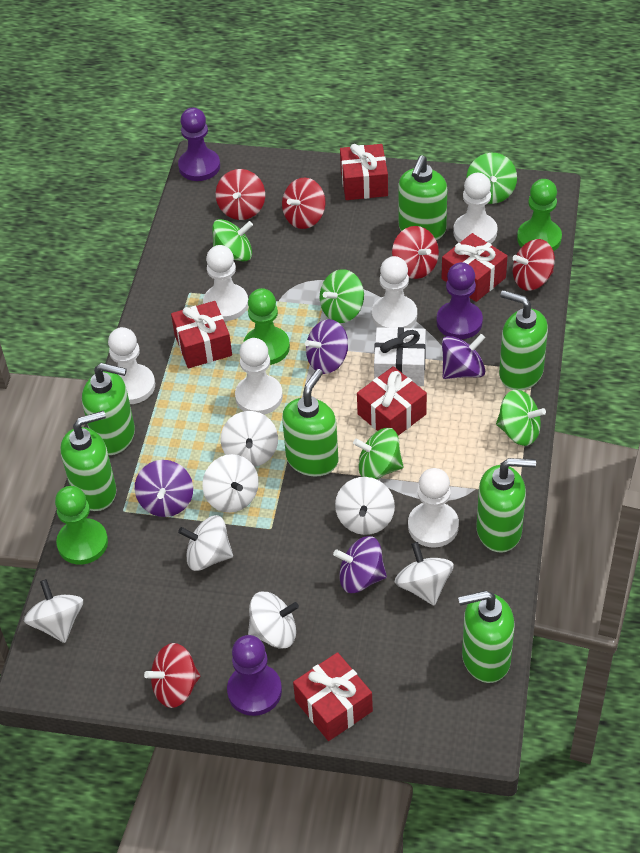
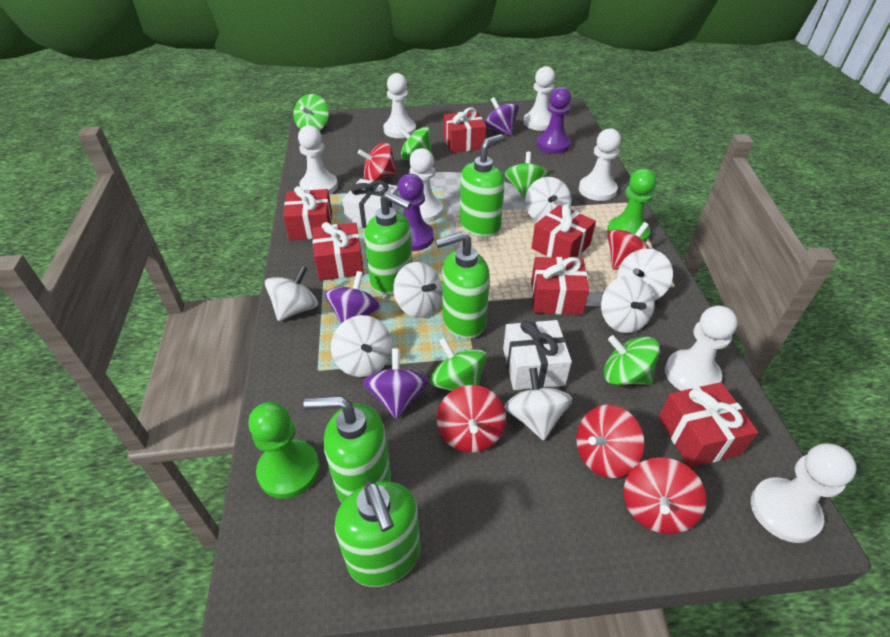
green pawn: [55,486,108,565] [244,288,290,365] [517,179,562,251] = 3 -> [248,402,320,499] [607,169,656,242] = 2
green soap dispenser: [60,411,116,511] [82,363,135,455] [282,369,338,476] [398,155,447,240] [458,590,515,683] [477,458,536,553] [499,290,548,391] = 7 -> [303,396,391,503] [335,481,420,587] [364,192,412,295] [435,231,490,339] [460,134,505,237] = 5
purple pawn: [178,108,220,181] [227,635,282,716] [437,262,483,339] = 3 -> [398,174,434,251] [536,87,571,154] = 2
purple spinning top: [135,460,193,517] [305,319,348,374] [333,536,387,593] [442,334,485,379] = 4 -> [325,271,381,323] [363,348,429,419] [485,97,519,135] = 3
red gift: [171,301,232,368] [293,652,373,741] [340,144,388,200] [357,366,427,436] [441,233,508,302] = 5 -> [283,186,332,241] [312,222,364,281] [443,107,486,153] [531,257,589,315] [532,204,596,258] [658,382,758,468] = 6
white gift: [374,327,426,386] = 1 -> [342,179,399,228] [503,320,572,390] = 2
white pawn: [108,327,155,404] [203,245,248,321] [235,338,283,415] [372,256,417,328] [408,468,459,548] [453,173,498,244] = 6 -> [298,125,338,195] [383,73,416,138] [409,148,443,223] [524,66,555,131] [579,128,621,201] [665,306,738,391] [751,443,857,543] = 7

